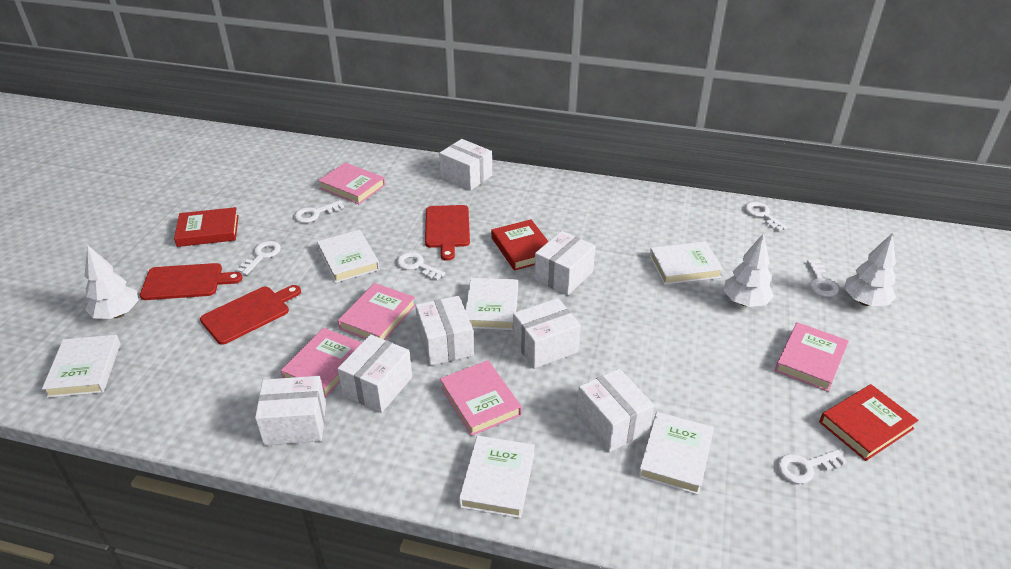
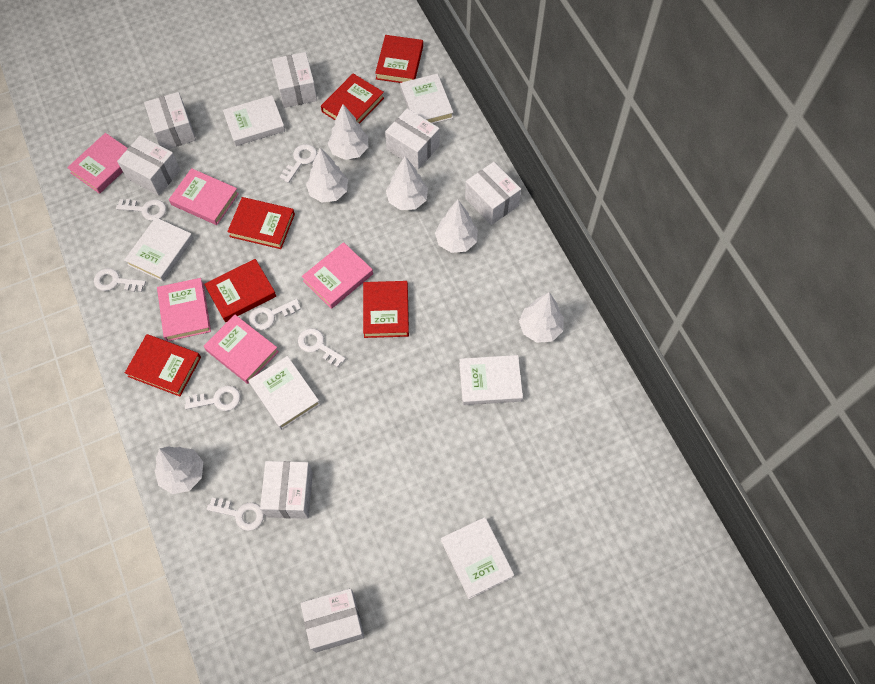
red book: [174,207,239,247] [491,219,549,271] [819,384,919,461] = 3 -> [125,334,201,396] [204,259,276,322] [227,197,295,249] [321,74,384,124] [363,281,409,338] [375,35,423,83] = 6
red cutting board: [140,263,242,300] [200,285,301,345] [425,205,470,261] = 3 -> none = 0
white key: [237,241,281,275] [294,201,344,223] [397,252,445,280] [745,202,787,231] [777,450,847,484] [807,260,839,297] = 6 -> [94,268,146,292] [116,199,166,221] [185,386,240,411] [207,498,264,531] [249,299,301,330] [280,144,317,183] [298,328,346,368] = 7
white tree: [85,245,139,319] [723,233,774,307] [844,233,896,306] = 3 -> [155,446,203,494] [306,148,348,202] [328,104,368,160] [386,156,428,210] [435,200,478,253] [519,292,564,343] = 6

